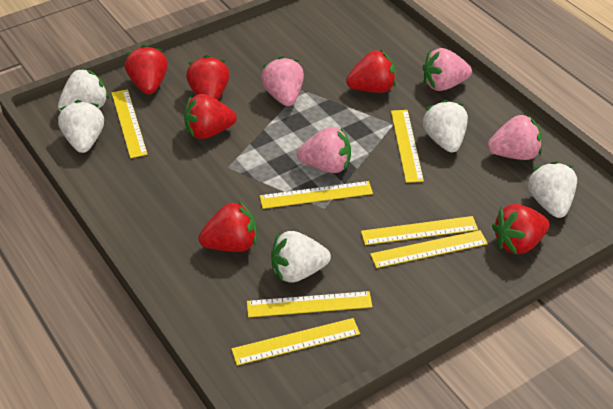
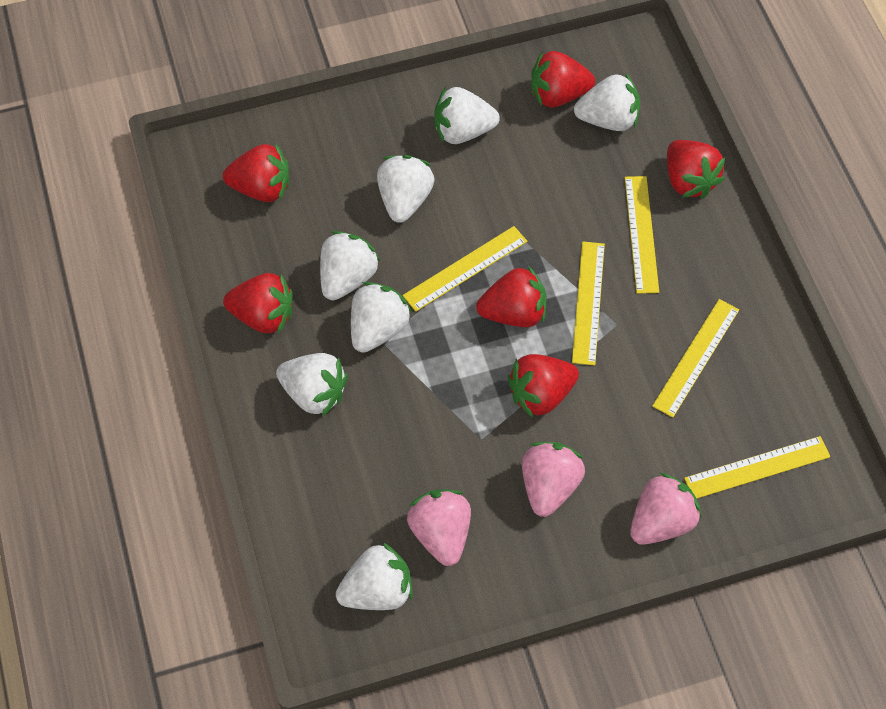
pink strawberry: [261,56,304,106] [297,127,351,173] [423,48,472,91] [487,114,542,160] = 4 -> [407,490,471,566] [522,442,585,517] [630,473,701,545] = 3
white strawberry: [58,68,109,112] [58,100,104,153] [271,231,331,282] [422,100,468,152] [528,161,577,218] = 5 -> [276,353,348,417] [320,231,380,300] [336,543,413,610] [351,282,412,353] [377,155,434,223] [434,87,500,144] [574,74,640,131] = 7
yellow ruler: [112,89,148,158] [231,318,360,366] [247,291,372,317] [260,181,373,209] [361,216,478,245] [370,230,488,268] [391,110,424,183] = 7 -> [403,226,527,312] [572,241,605,366] [625,176,659,294] [652,299,739,418] [684,436,830,499] = 5

